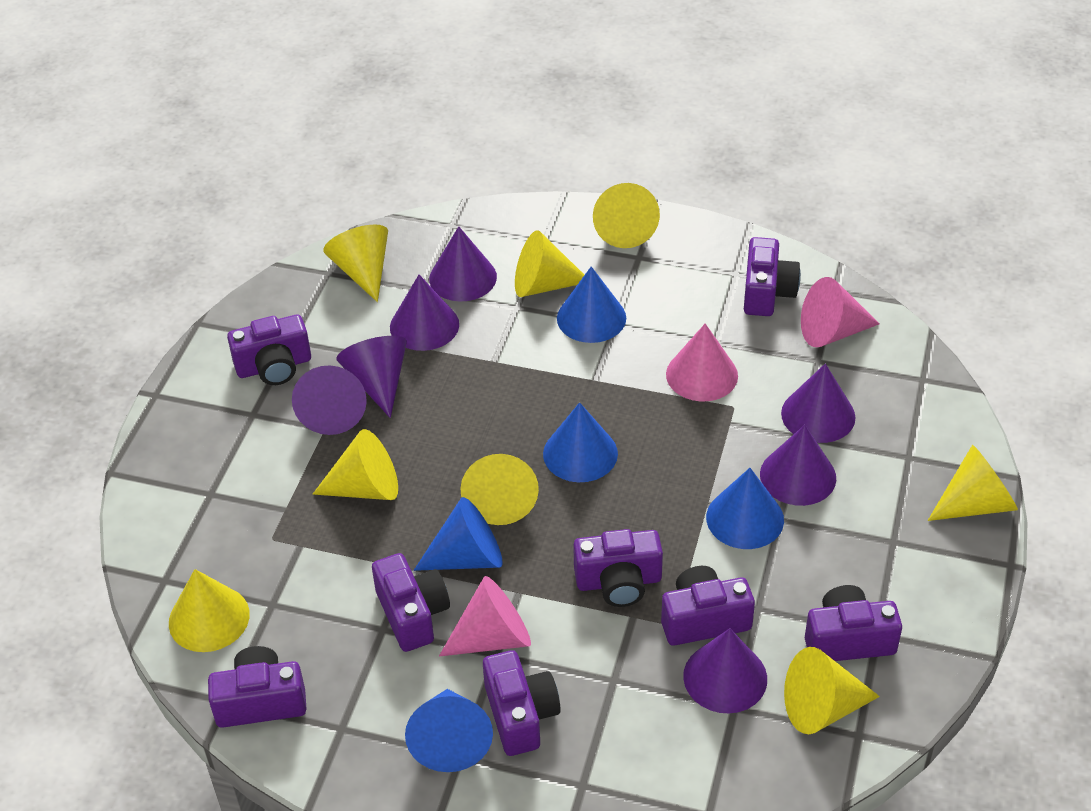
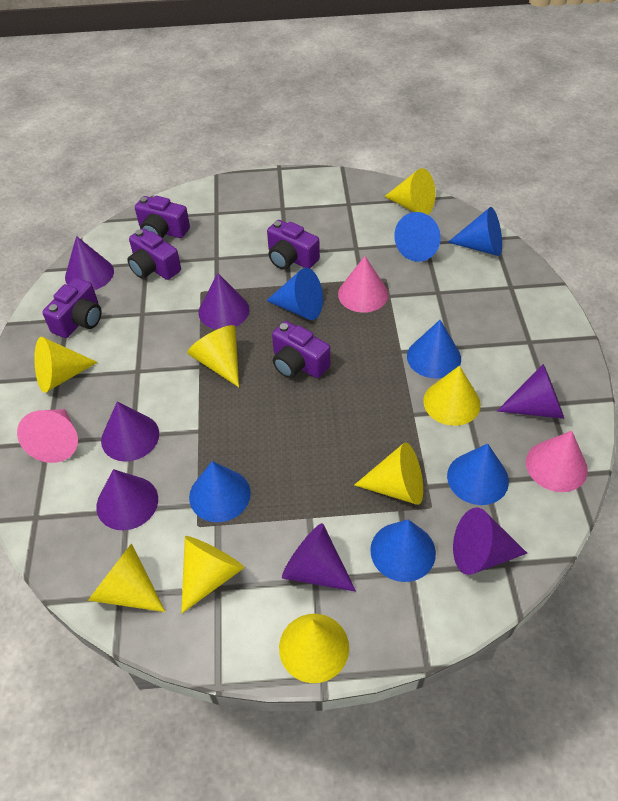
blue cone: [405,689,493,772] [414,497,503,571] [543,402,618,482] [557,266,626,343] [706,468,784,549] = 5 -> [189,461,251,522] [266,268,323,320] [370,520,436,582] [394,212,441,262] [407,320,461,379] [447,444,509,505] [448,207,502,256] = 7
purple camera: [208,646,307,728] [227,314,311,385] [372,553,450,652] [483,650,561,756] [573,529,663,607] [661,566,755,646] [744,237,801,316] [805,585,902,661] = 8 -> [42,278,102,338] [127,228,181,280] [135,196,190,238] [267,220,320,270] [272,321,330,378] = 5

